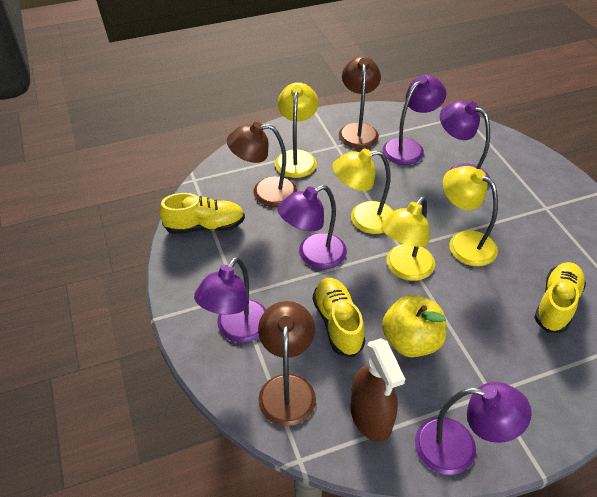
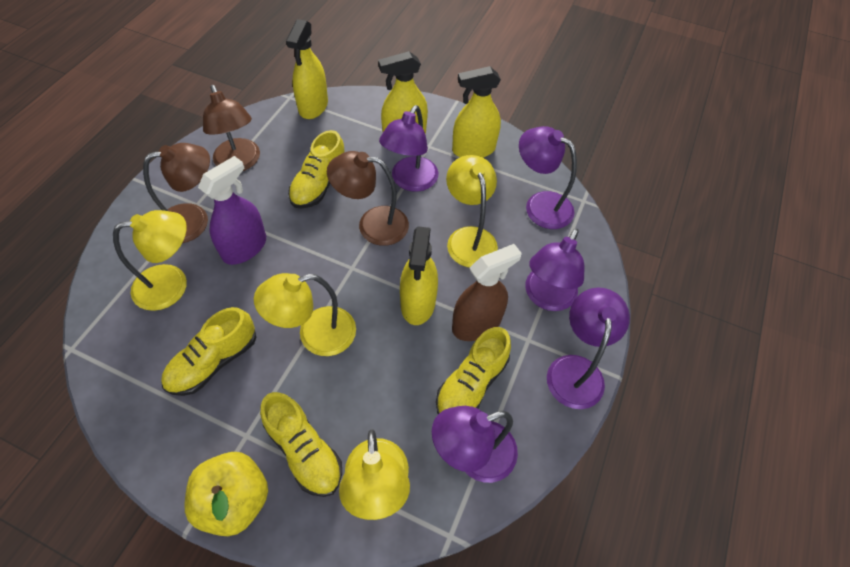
purple spray bottle: none = 0 -> [198,156,266,265] = 1
yellow shoe: [159,193,245,234] [313,278,365,357] [534,262,586,333] = 3 -> [161,307,256,396] [260,392,342,497] [288,130,345,209] [436,327,511,414] = 4
yellow spray bottle: none = 0 -> [286,19,328,119] [378,51,428,134] [400,226,438,325] [452,66,501,158] = 4

